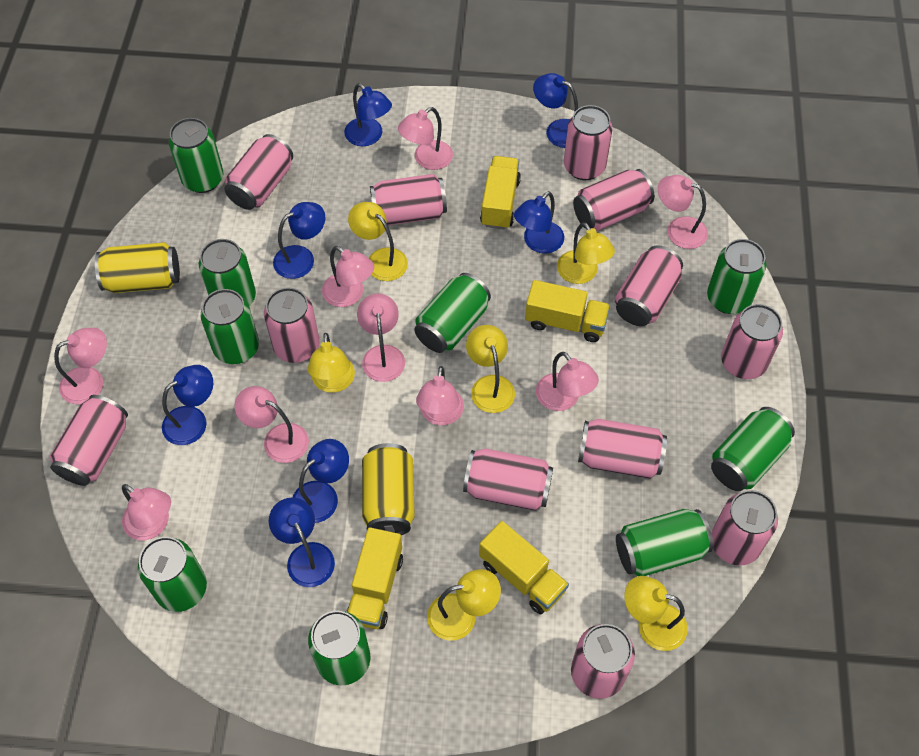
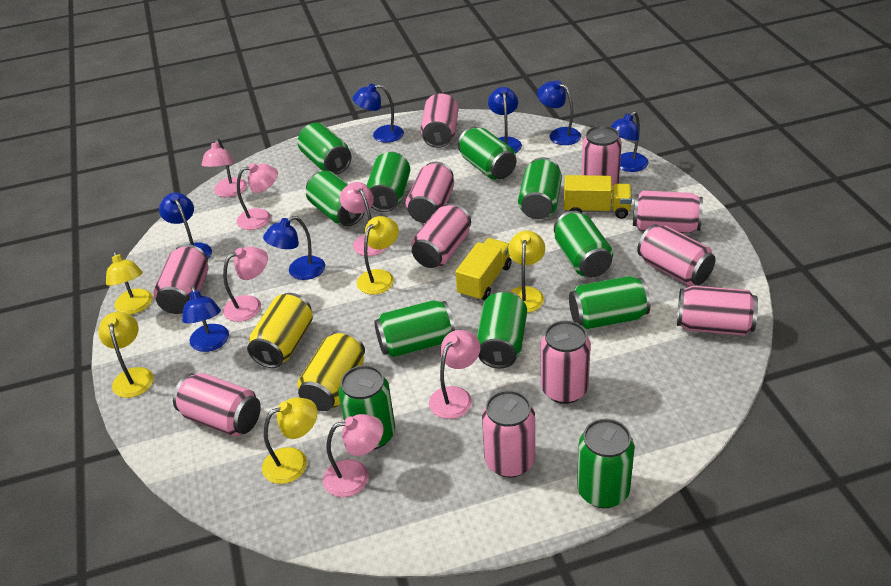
green can: [138,537,207,612] [169,118,224,193] [199,239,256,306] [201,289,259,364] [308,611,370,685] [414,273,491,353] [616,509,713,576] [707,239,766,314] [711,407,795,491] = 9 -> [298,123,351,174] [306,171,365,226] [338,365,395,450] [366,152,410,212] [374,300,455,357] [458,127,516,180] [477,291,527,369] [518,157,562,219] [554,211,613,277] [569,276,651,330] [577,419,635,508] = 11
pink can: [50,395,128,486] [224,134,293,210] [264,287,319,363] [370,174,447,225] [463,448,553,511] [564,105,613,180] [571,624,635,699] [573,169,654,231] [578,419,667,479] [615,245,683,326] [712,490,778,565] [721,304,783,379] = 12 -> [154,244,208,314] [173,373,261,437] [405,162,454,223] [411,203,471,268] [420,93,458,148] [482,390,535,478] [541,320,591,404] [581,126,622,188] [633,190,703,233] [637,224,715,286] [677,285,758,336] = 11
pink lamp: [54,328,107,404] [122,484,171,540] [235,386,309,463] [322,246,374,307] [357,294,405,382] [398,107,453,170] [416,366,464,425] [536,352,599,411] [658,175,708,249] = 9 -> [201,138,247,197] [223,247,268,322] [236,163,278,230] [323,414,383,497] [340,182,387,256] [429,330,480,419] = 6
yellow lamp: [307,333,355,393] [348,202,408,281] [427,569,501,641] [466,325,515,413] [557,222,615,284] [624,576,688,651] = 6 -> [98,312,154,398] [106,251,152,314] [262,398,318,484] [357,216,399,295] [508,231,545,313] = 5
yellow truck: [346,527,403,629] [479,521,569,614] [480,156,521,230] [525,280,610,342] = 4 -> [455,238,512,301] [564,175,632,219] = 2

